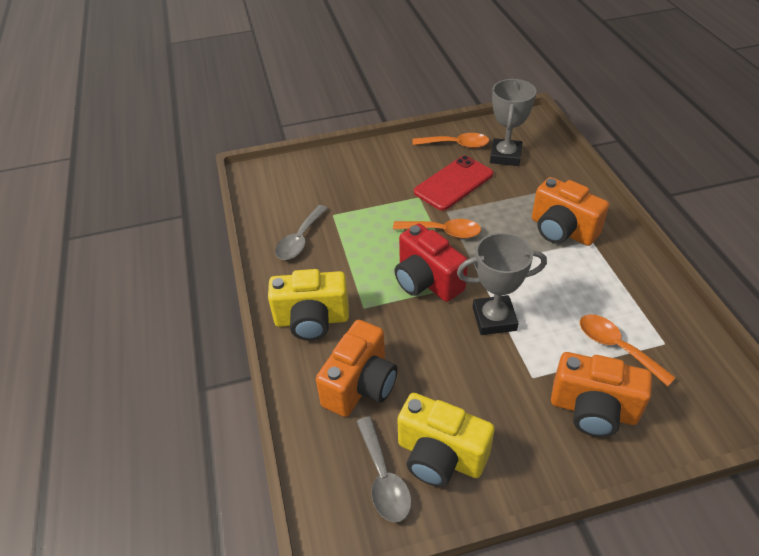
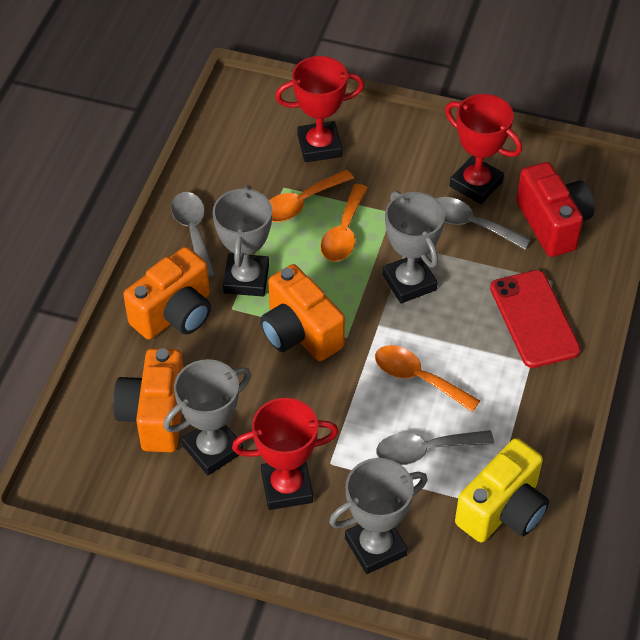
grey spoon: [275,205,328,260] [356,417,411,522] = 2 -> [171,192,215,277] [376,430,494,465] [436,197,531,249] = 3
grey trophy: [457,233,547,335] [490,79,536,166] = 2 -> [164,359,251,475] [213,185,272,296] [329,458,427,574] [383,191,445,303] = 4
red trophy: none = 0 -> [232,398,339,510] [275,56,364,162] [445,94,522,204] = 3
yellow camera: [268,269,349,341] [397,393,495,487] = 2 -> [455,438,549,543] = 1

